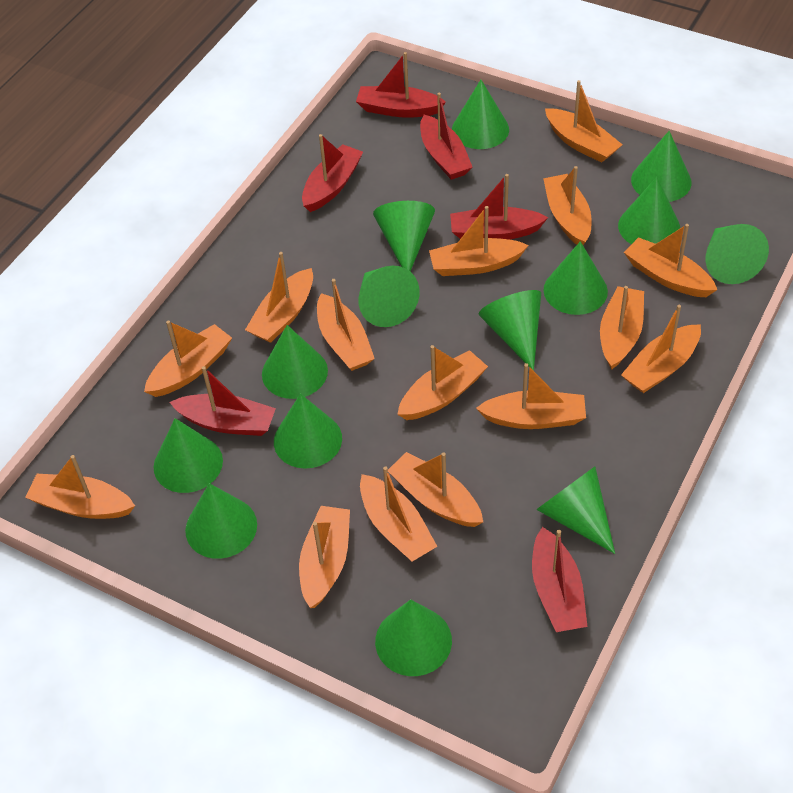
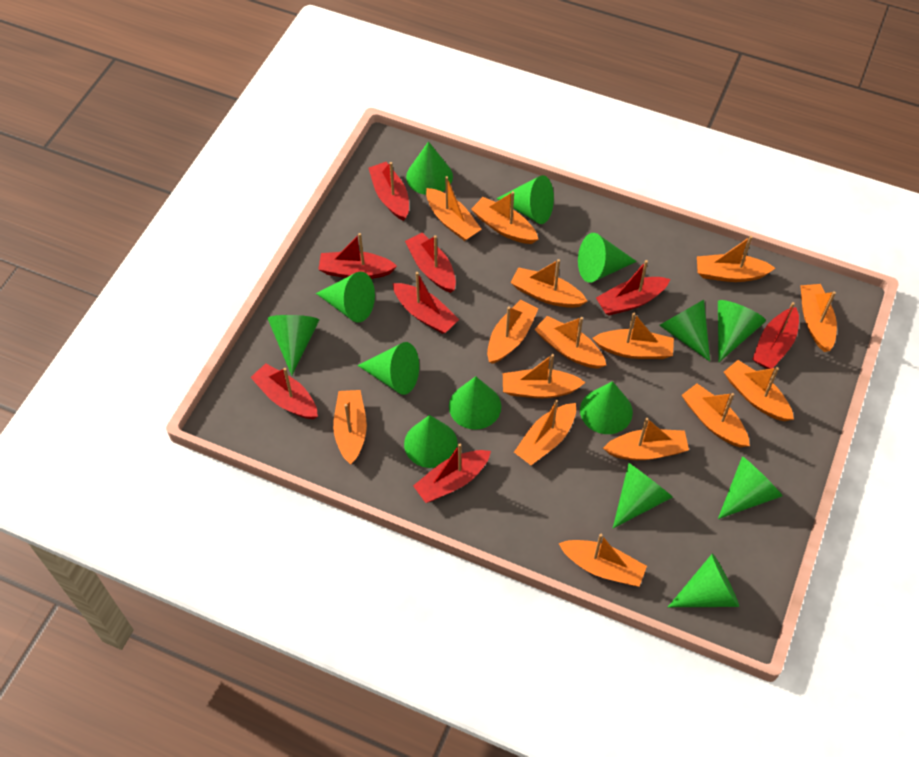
red boat: [170,366,276,436] [302,134,363,212] [356,52,446,118] [420,93,473,180] [450,174,548,240] [532,527,588,632] = 6 -> [250,363,318,419] [318,233,397,279] [368,162,409,221] [393,272,459,334] [405,233,456,293] [413,443,491,503] [596,260,670,316] [752,302,799,369] = 8

